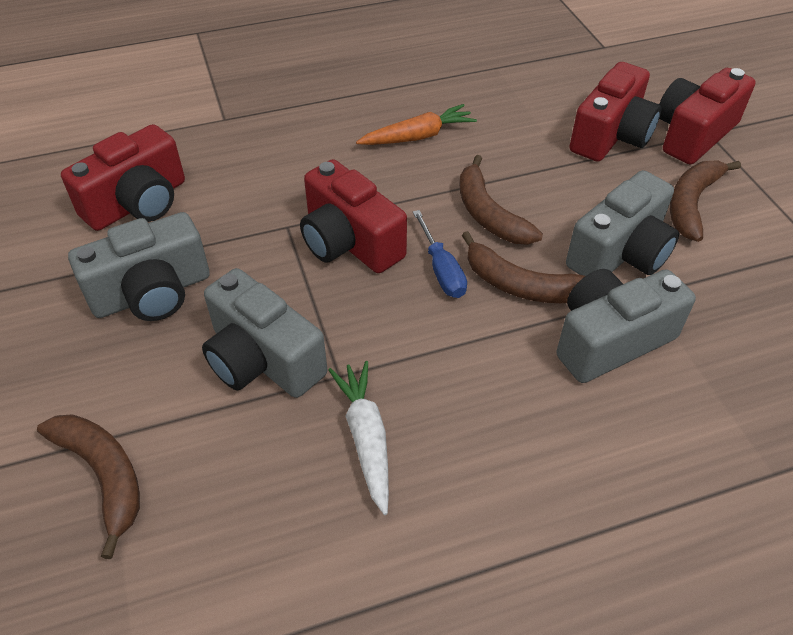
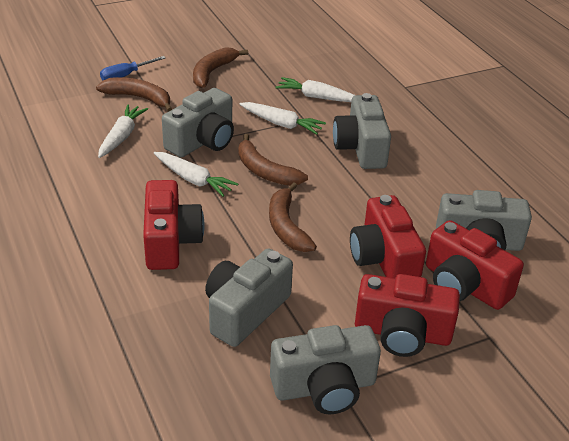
grey camera: [68,212,210,321] [202,268,327,398] [556,269,696,383] [566,170,679,276] = 4 -> [162,88,234,157] [205,249,293,347] [270,325,381,414] [333,93,391,169] [436,190,532,251] = 5
orange carrot: [356,104,477,145] = 1 -> none = 0
white carrot: [328,361,389,515] = 1 -> [98,104,148,158] [154,152,238,197] [239,102,326,135] [275,77,356,102] = 4

